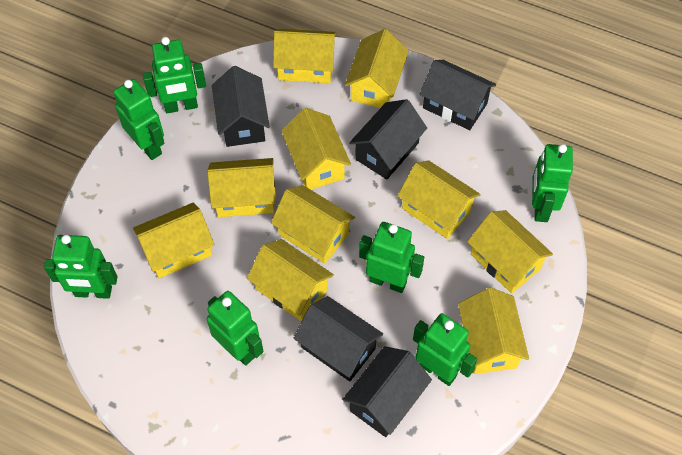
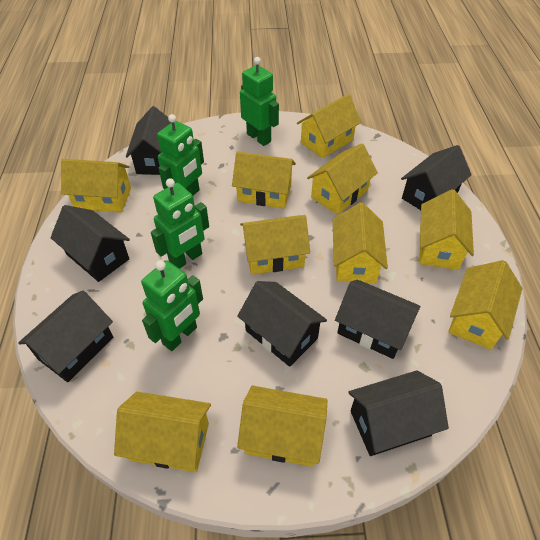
black house: [212,66,270,147] [293,296,383,381] [342,346,432,437] [349,99,427,179] [419,60,496,130] = 5 -> [18,291,113,382] [50,205,130,282] [126,106,172,175] [237,281,327,367] [335,280,420,359] [348,370,449,456] [401,145,472,210] = 7
green robot: [44,235,118,299] [113,79,164,160] [143,37,206,113] [207,291,263,366] [359,222,424,293] [413,313,477,386] [532,144,573,222] = 7 -> [141,260,203,351] [151,178,209,269] [157,114,204,195] [240,57,279,146] = 4

